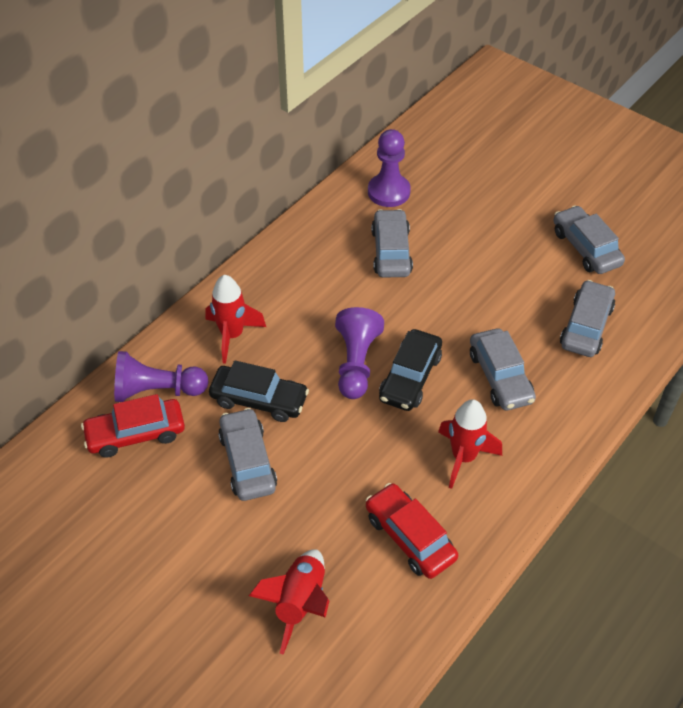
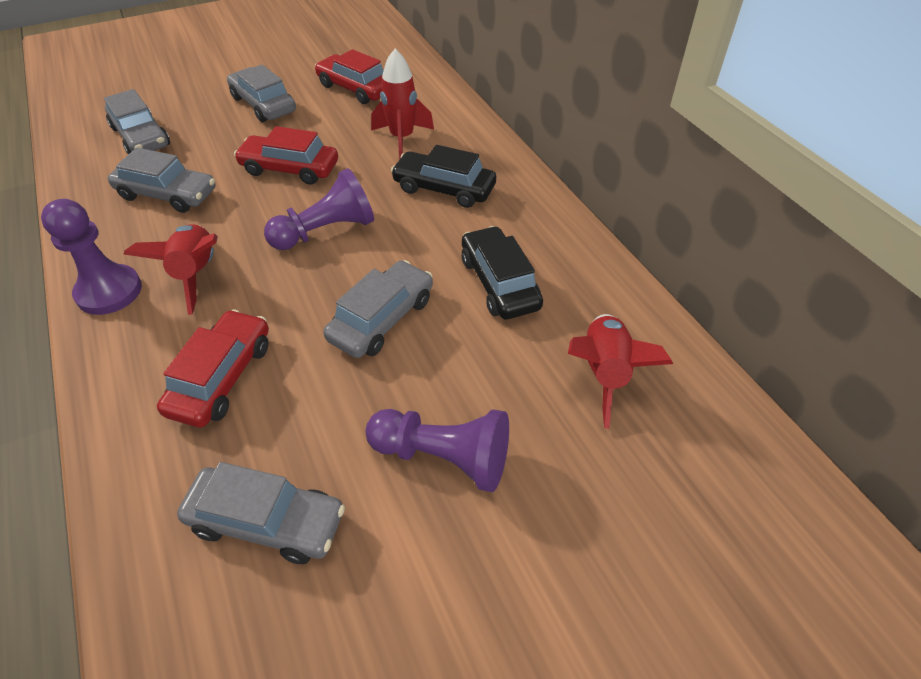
red car: [81,394,185,458] [366,483,458,579] = 2 -> [157,309,269,427] [234,126,338,185] [315,49,384,104] = 3

